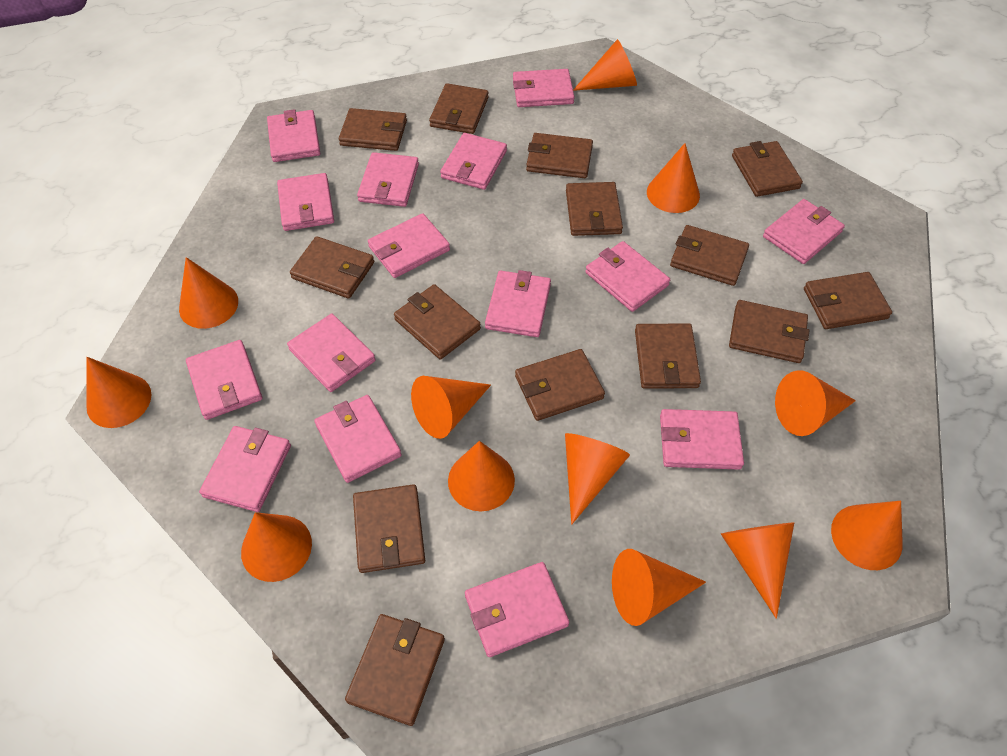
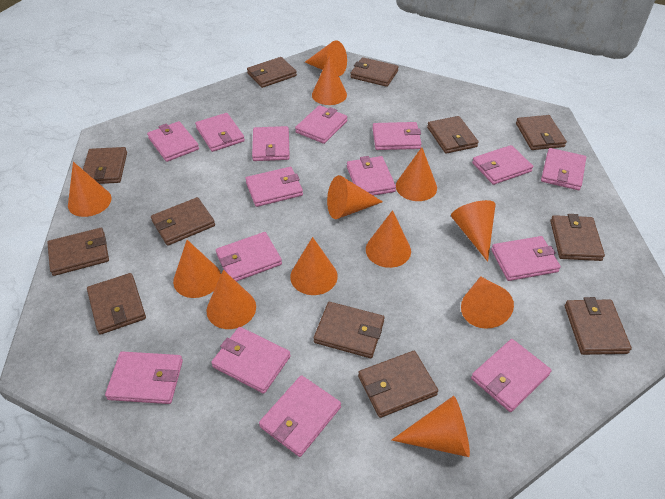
brown wallet: [290,236,374,298] [339,108,407,151] [345,614,445,726] [353,484,425,573] [394,284,481,359] [429,83,489,134] [515,349,605,421] [526,133,593,178] [566,182,623,236] [635,324,701,389] [670,225,749,286] [729,300,809,363] [732,141,803,197] [804,272,892,329] = 14 -> [47,228,109,276] [83,147,127,184] [87,273,146,335] [151,197,215,246] [247,57,297,88] [314,302,384,358] [350,57,398,87] [358,351,438,418] [427,116,479,154] [516,115,567,150] [550,214,605,261] [565,297,632,355] = 12

